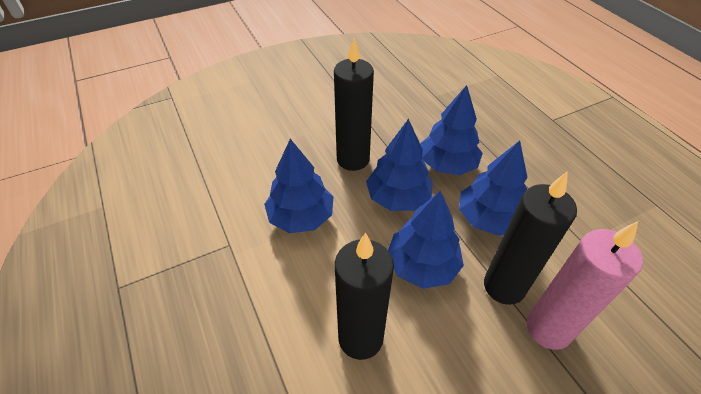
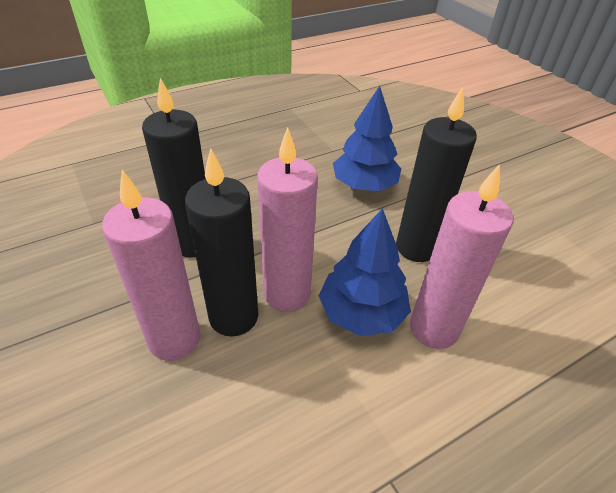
blue tree: [264,139,334,233] [366,118,433,211] [388,190,464,289] [420,85,483,175] [459,141,527,236] = 5 -> [319,208,411,336] [333,86,401,191] = 2
pink candle: [527,221,643,350] = 1 -> [102,170,200,361] [257,127,318,312] [410,164,513,349] = 3

